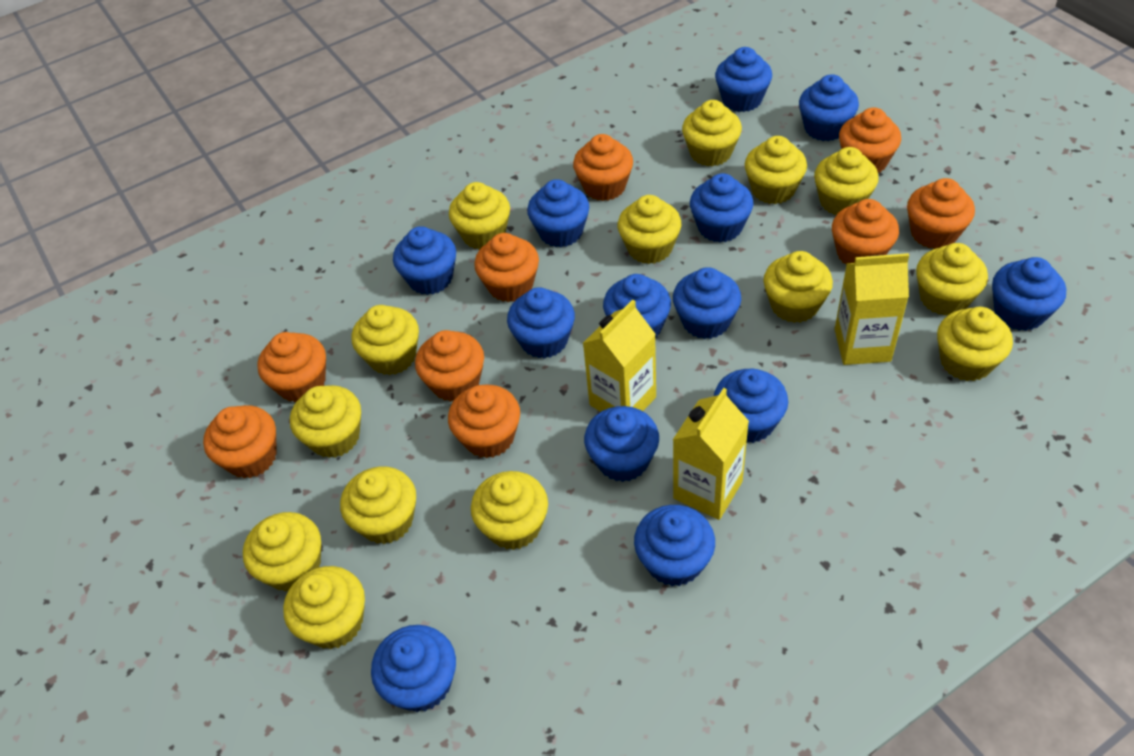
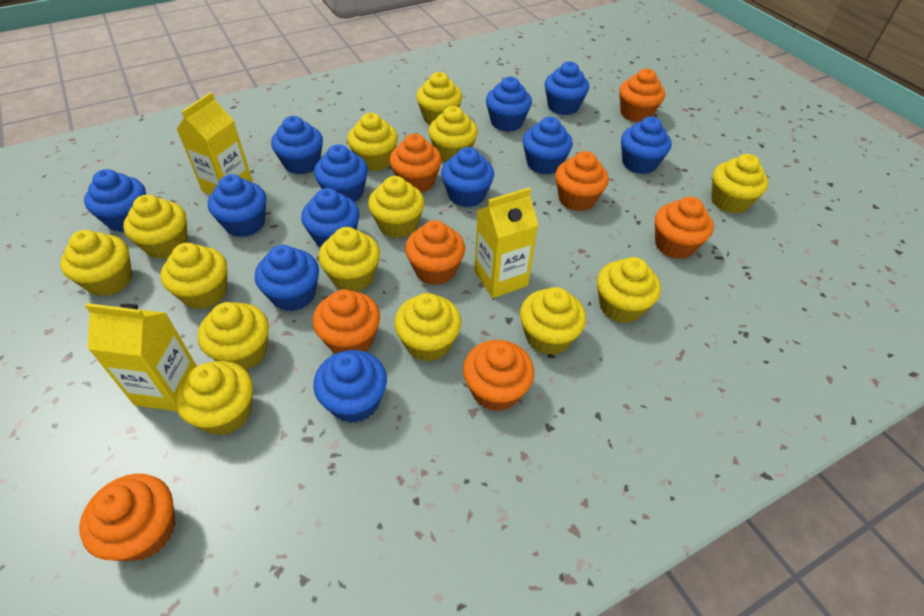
blue cupcake: [371,625,456,712] [393,226,456,295] [507,287,575,359] [527,179,589,247] [584,406,659,482] [603,274,671,338] [634,505,715,586] [673,267,741,339] [690,173,753,243] [714,369,788,443] [715,47,772,112] [799,74,859,141] [992,257,1066,331] = 13 -> [84,169,146,232] [208,174,266,237] [255,245,319,311] [271,116,323,175] [301,188,359,247] [313,350,387,423] [314,145,368,202] [441,147,494,208] [486,77,532,132] [523,117,573,175] [545,61,589,115] [621,117,671,174] = 12
orange cupcake: [203,405,277,478] [257,332,326,403] [415,330,484,402] [448,385,520,458] [474,233,539,302] [573,134,633,201] [832,199,899,265] [839,108,901,173] [907,178,975,249] = 9 -> [79,474,175,561] [313,289,380,353] [389,134,442,193] [405,220,465,285] [463,340,534,411] [555,151,609,211] [619,69,665,122] [655,197,714,259] = 8

